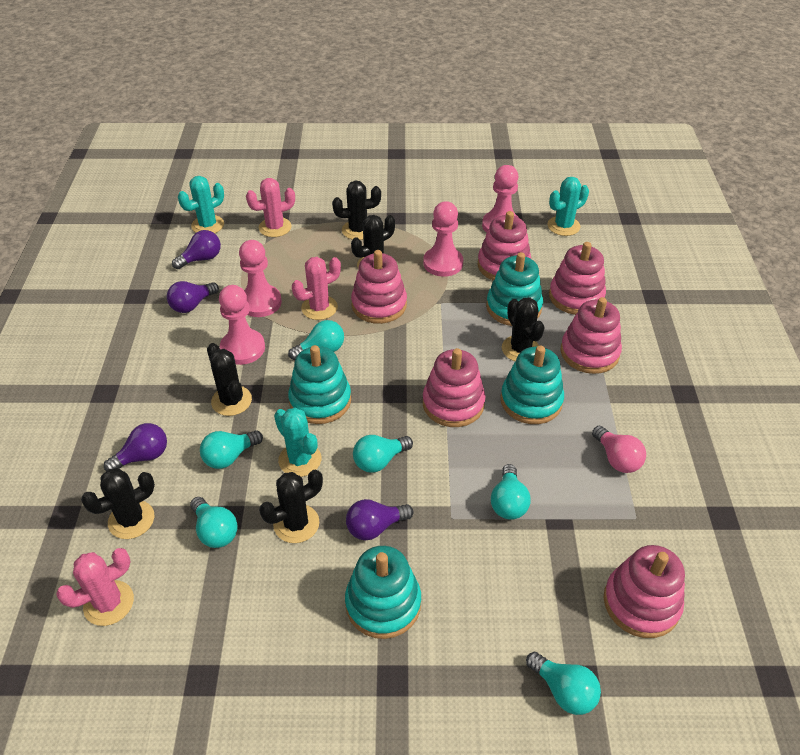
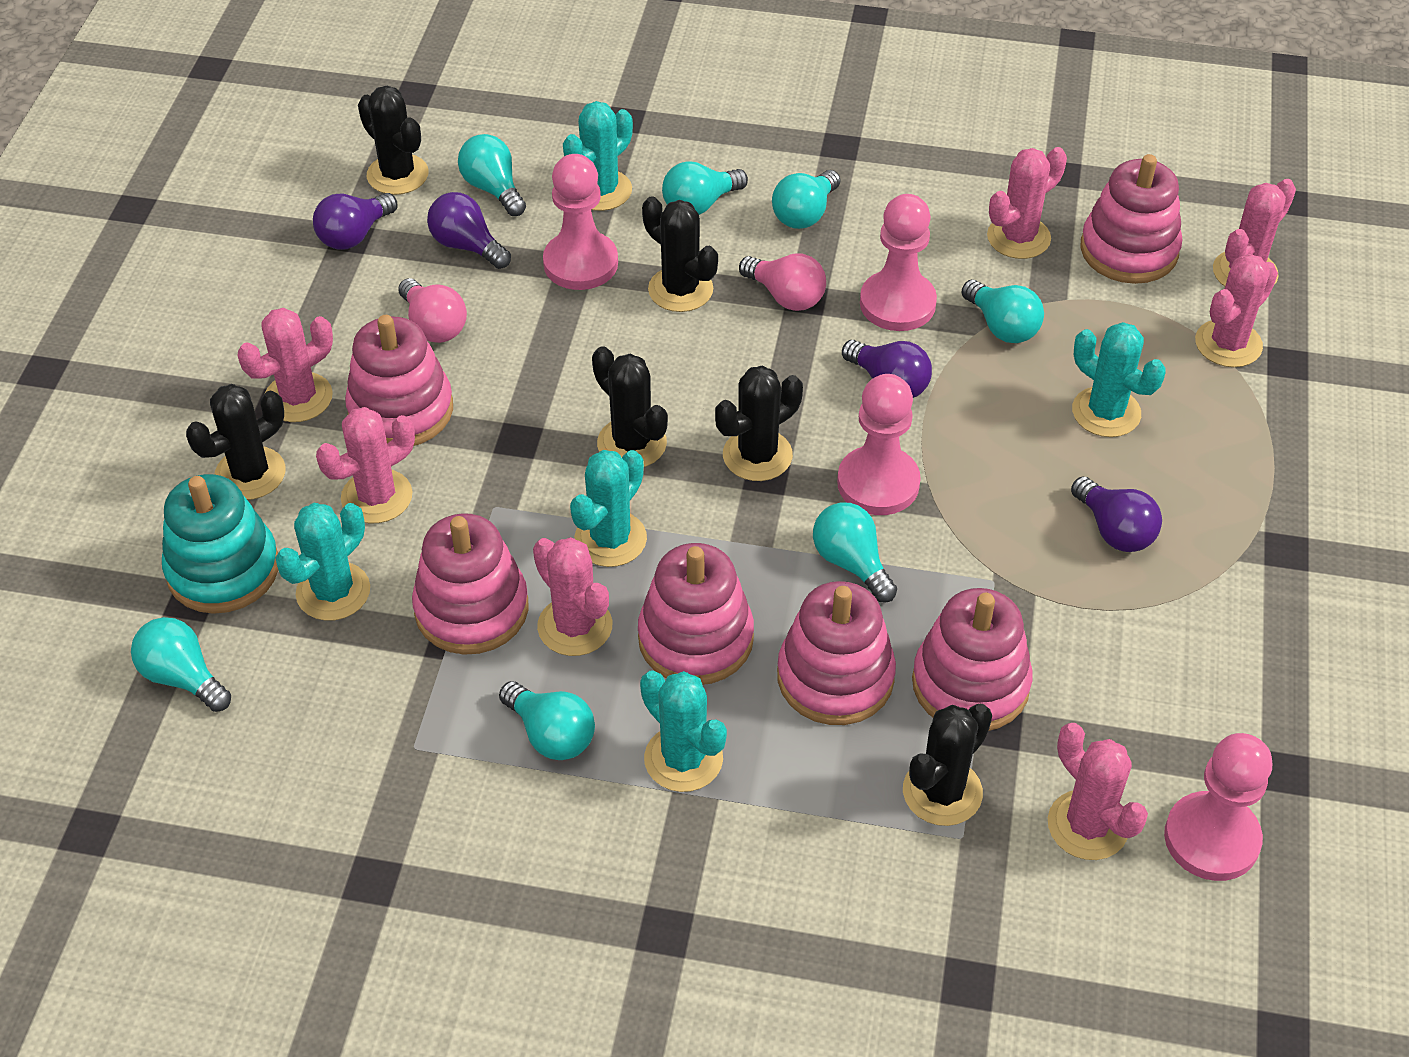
pink cactus: [56,548,134,626] [246,178,295,237] [292,257,341,320] = 3 -> [238,308,333,422] [316,407,415,523] [533,537,612,656] [987,147,1067,259] [1048,723,1148,860] [1195,254,1278,367] [1213,179,1296,286] = 7
pink light bulb: [592,426,646,473] = 1 -> [398,278,467,343] [739,254,826,311] = 2
turquoise cactus: [178,176,224,233] [274,408,321,477] [548,177,589,236] = 3 -> [275,503,370,621] [563,101,633,211] [570,450,647,567] [640,670,727,792] [1072,322,1166,437] = 5
turquoise light bulb: [190,497,238,548] [200,430,263,469] [288,320,344,360] [353,435,413,473] [491,464,530,520] [526,652,601,715] = 6 -> [131,617,231,712] [458,134,526,216] [499,681,595,760] [662,161,748,215] [772,170,840,229] [813,502,897,602] [962,280,1044,343] = 7
turquoise stacking toy: [288,345,351,424] [345,546,421,639] [486,252,543,326] [501,346,564,424] = 4 -> [162,474,278,614] = 1

